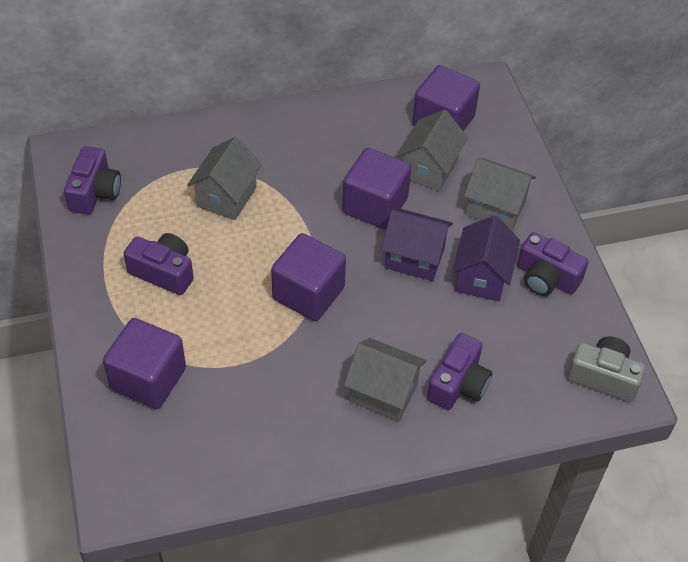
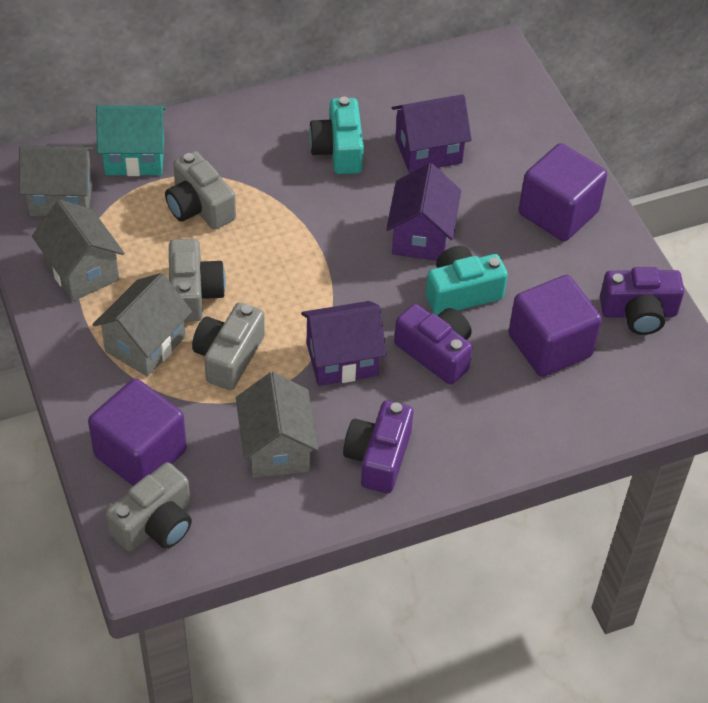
grey camera: [567,336,646,402] = 1 -> [106,462,192,552] [165,151,236,229] [169,239,226,322] [192,302,265,390] = 4
purple camera: [64,146,121,215] [124,233,194,295] [427,333,492,410] [517,232,589,296] = 4 -> [343,400,413,493] [394,304,472,385] [600,267,684,335] = 3
purple cube: [103,318,186,409] [271,233,346,321] [342,148,411,230] [412,65,480,131] = 4 -> [88,379,187,486] [508,275,602,377] [519,143,607,241] = 3
purple house: [381,208,453,281] [452,215,520,301] = 2 -> [301,301,387,386] [386,163,461,261] [392,94,472,173] = 3
turquoise camera: none = 0 -> [309,97,364,174] [426,246,508,315] = 2
turquoise house: none = 0 -> [96,105,166,176] = 1

